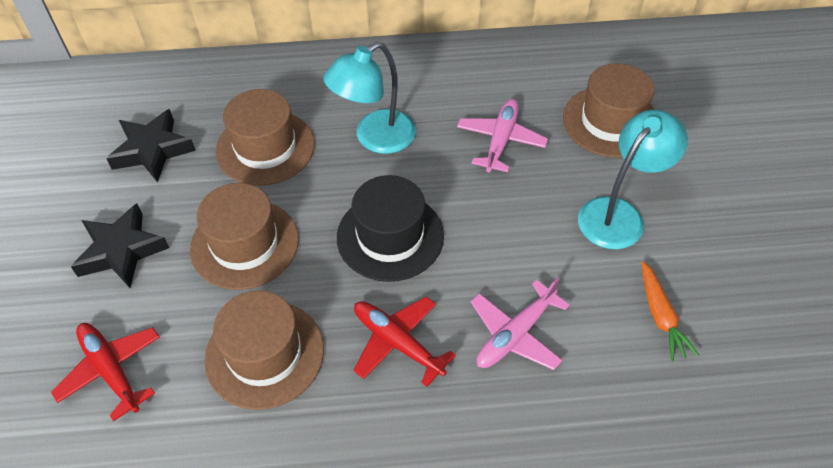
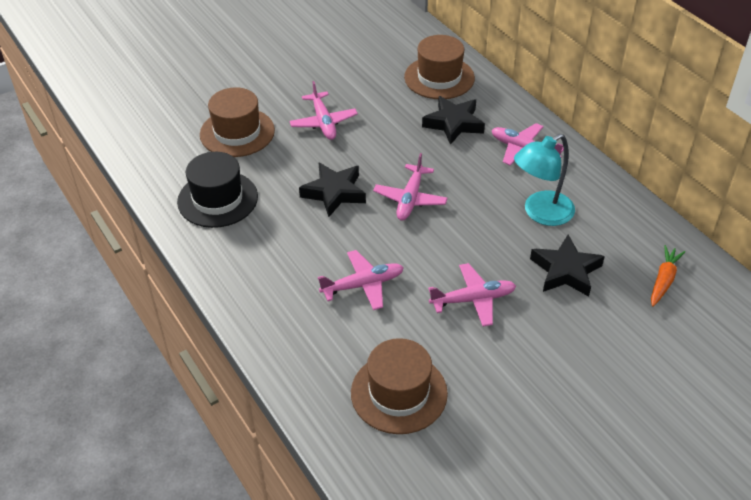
black star: [71,204,169,288] [106,109,196,182] = 2 -> [299,163,366,217] [422,96,485,145] [530,235,605,297] = 3
brown hat: [190,183,299,290] [205,290,324,410] [216,89,315,186] [563,63,655,158] = 4 -> [200,87,275,157] [351,338,448,434] [404,35,475,99] = 3
pink plane: [457,99,548,172] [470,277,570,370] = 2 -> [289,81,358,140] [318,250,404,310] [373,153,448,221] [428,263,516,327] [492,123,564,166] = 5
red plane: [51,323,160,421] [353,297,456,387] = 2 -> none = 0
turquoise lamp: [323,42,416,154] [578,110,688,250] = 2 -> [514,134,575,226] = 1

